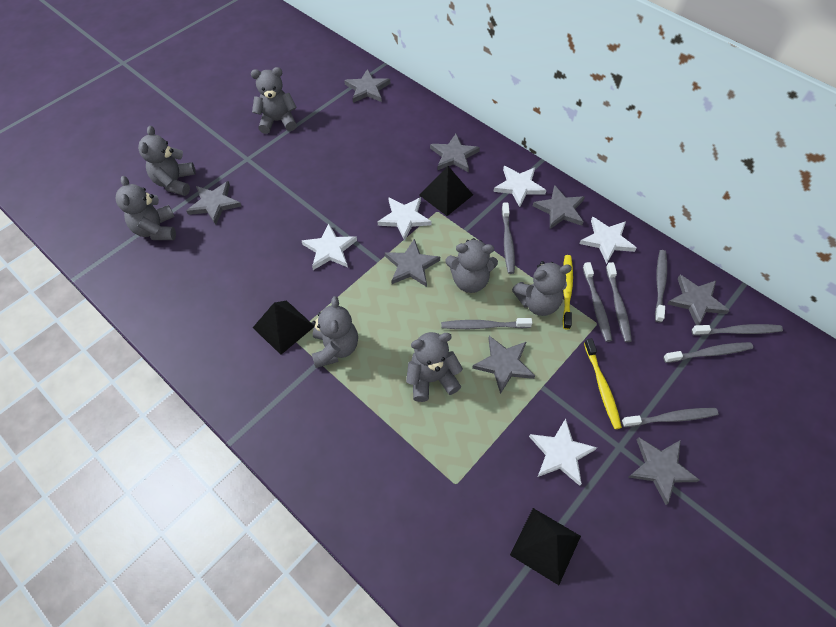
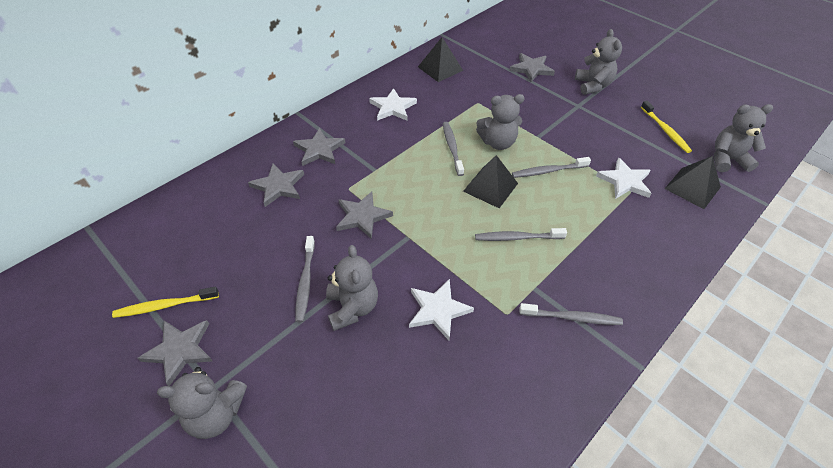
grey star: [186,181,241,225] [344,69,390,103] [385,239,440,287] [430,134,480,172] [472,336,535,394] [533,185,585,229] [628,437,700,505] [667,275,730,325] = 8 -> [137,320,212,386] [248,164,304,207] [293,128,346,166] [336,191,393,239] [509,53,555,82] = 5
grey teddy bear: [115,176,176,240] [138,126,196,196] [251,67,297,134] [311,296,358,368] [406,332,463,402] [445,238,498,293] [512,261,572,316] = 7 -> [157,367,247,439] [326,245,378,331] [476,94,525,150] [575,29,622,95] [714,104,773,172] = 5
grey toothbrush: [441,318,532,329] [502,203,515,274] [583,262,612,342] [606,262,632,342] [622,408,718,427] [655,250,667,322] [663,342,753,363] [691,324,783,336] = 8 -> [295,236,315,323] [443,122,464,176] [475,228,567,241] [512,157,591,178] [519,303,623,325] = 5
white star: [302,223,357,270] [378,197,432,241] [493,166,546,207] [529,418,597,486] [579,217,637,264] = 5 -> [369,88,417,121] [409,279,474,340] [596,157,652,199] = 3

